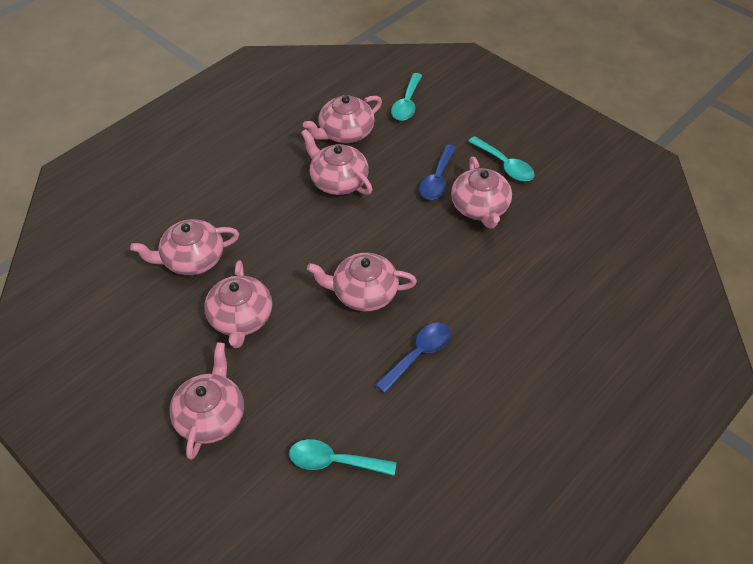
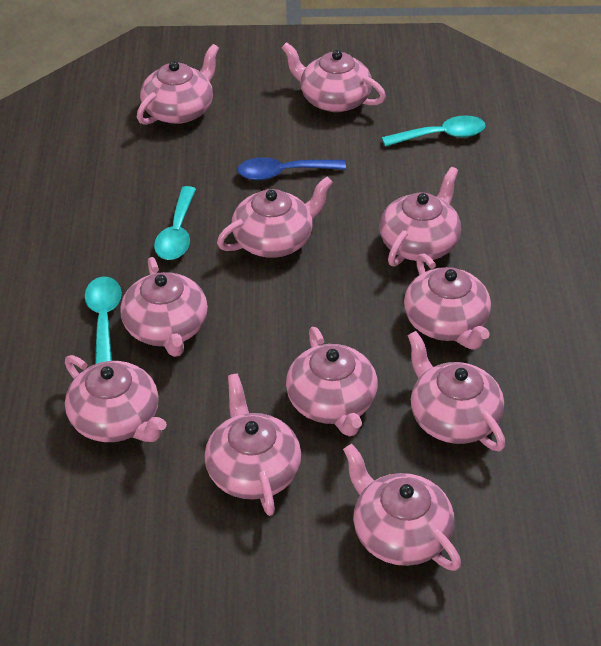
blue spoon: [376,323,451,393] [419,144,456,200] = 2 -> [237,157,346,180] = 1
pink teapot: [130,219,239,275] [169,342,244,460] [204,260,272,348] [301,129,372,195] [303,95,382,143] [307,253,417,311] [451,157,512,229] = 7 -> [65,355,167,442] [120,257,208,357] [137,44,219,125] [205,374,301,516] [217,176,333,258] [282,42,386,112] [286,327,378,437] [343,444,461,571] [379,167,461,266] [404,254,491,350] [407,331,506,452] = 11

